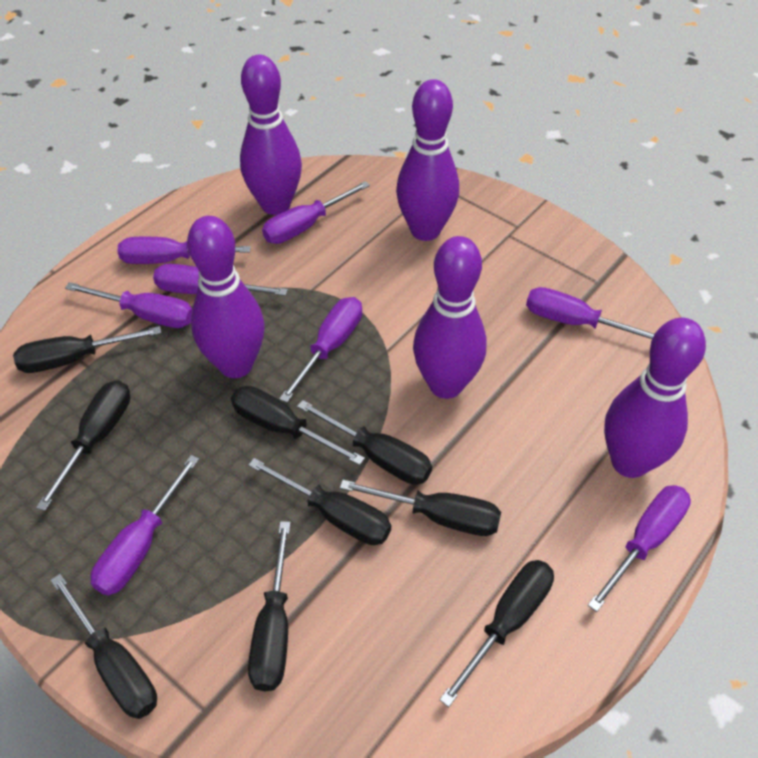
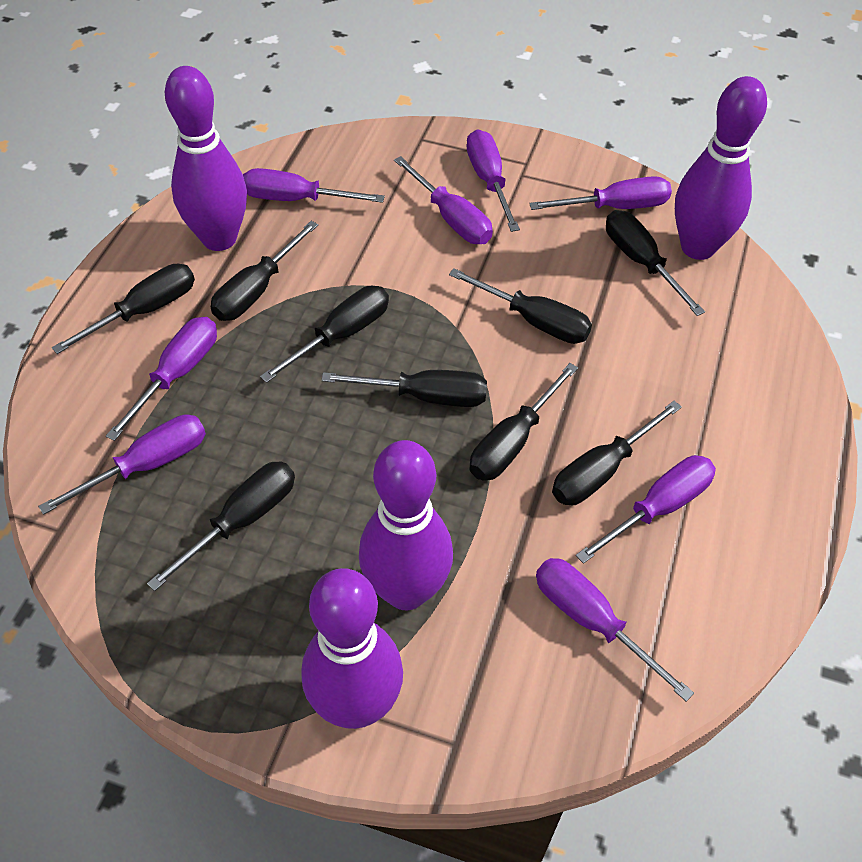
purple bowling pin: [187,216,265,378] [240,55,302,215] [396,79,459,241] [413,236,486,399] [604,317,706,478] = 5 -> [165,66,247,251] [301,568,403,729] [359,440,453,610] [675,76,767,260] = 4

